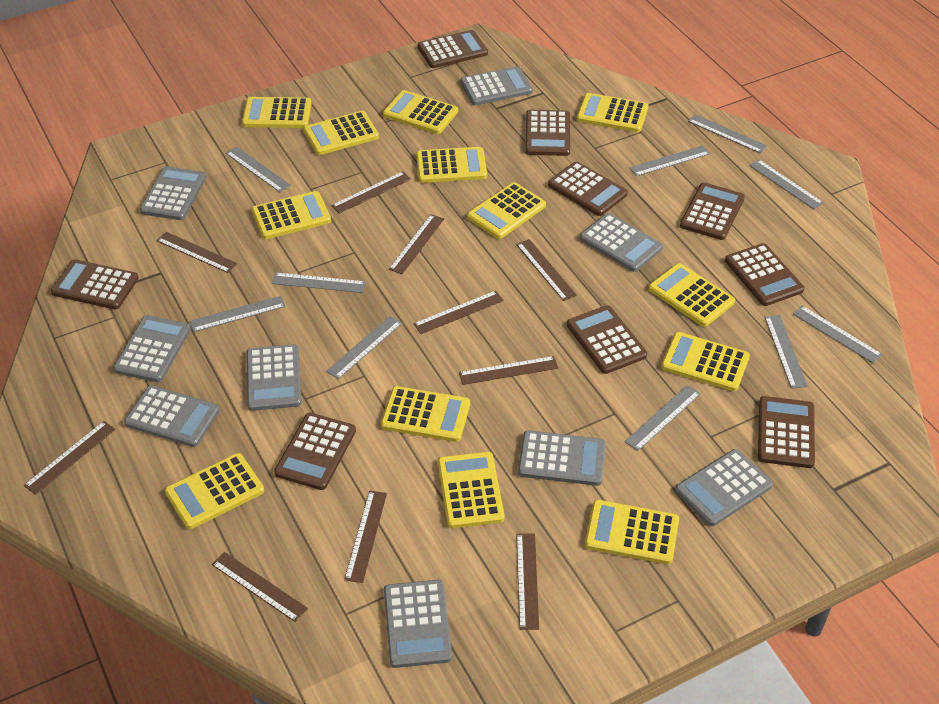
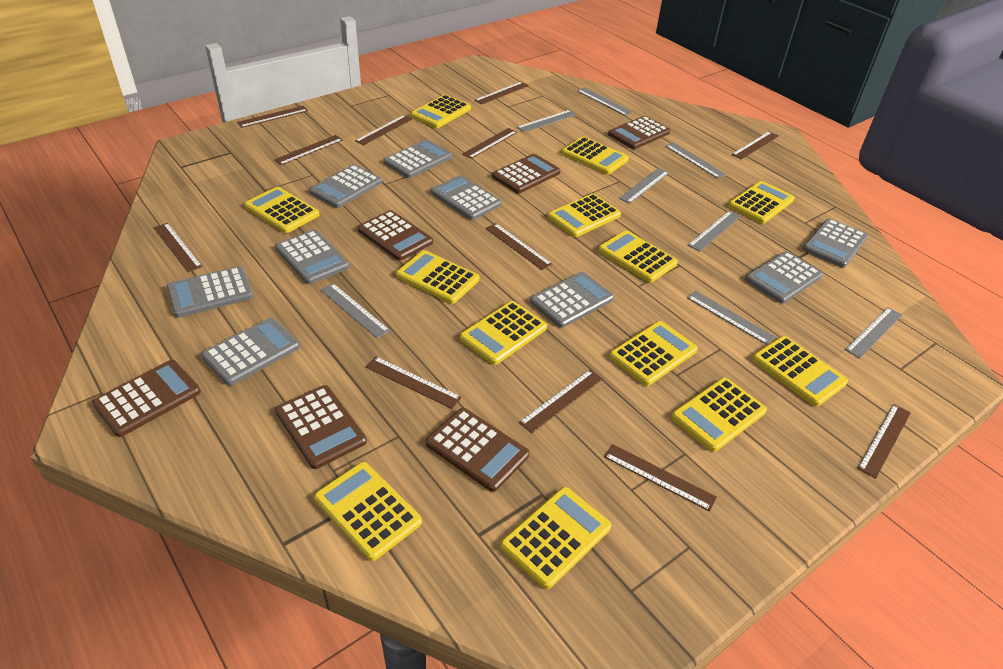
brown calculator: [51,259,139,310] [274,413,356,490] [417,30,488,68] [525,110,570,156] [548,161,628,216] [567,305,647,374] [680,182,745,240] [725,243,804,306] [758,396,815,468] = 9 -> [92,360,201,437] [275,385,367,469] [358,210,433,261] [426,408,529,492] [492,154,560,193] [608,116,670,149] = 6
brown ruler: [24,421,116,495] [157,232,237,273] [212,552,308,622] [331,171,411,214] [344,491,387,583] [389,214,444,274] [413,291,504,334] [459,356,558,385] [516,239,577,301] [516,533,539,630] = 10 -> [153,223,203,272] [237,106,308,128] [274,135,343,165] [355,115,413,146] [366,356,462,409] [462,128,517,159] [474,82,529,105] [485,223,552,270] [519,370,603,433] [604,444,717,511] [731,132,779,159] [857,404,911,479] = 12
grey ruler: [190,296,286,332] [226,147,291,192] [272,273,366,293] [326,316,402,379] [625,385,701,451] [629,145,710,176] [688,114,767,153] [749,159,824,209] [765,315,808,389] [793,306,883,363] = 10 -> [320,283,390,338] [517,110,577,132] [577,88,633,116] [619,168,669,204] [666,143,726,179] [687,291,775,345] [688,211,741,251] [845,307,902,358] = 8

